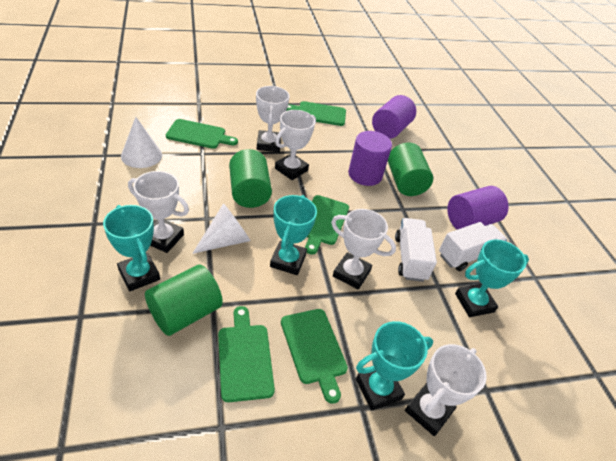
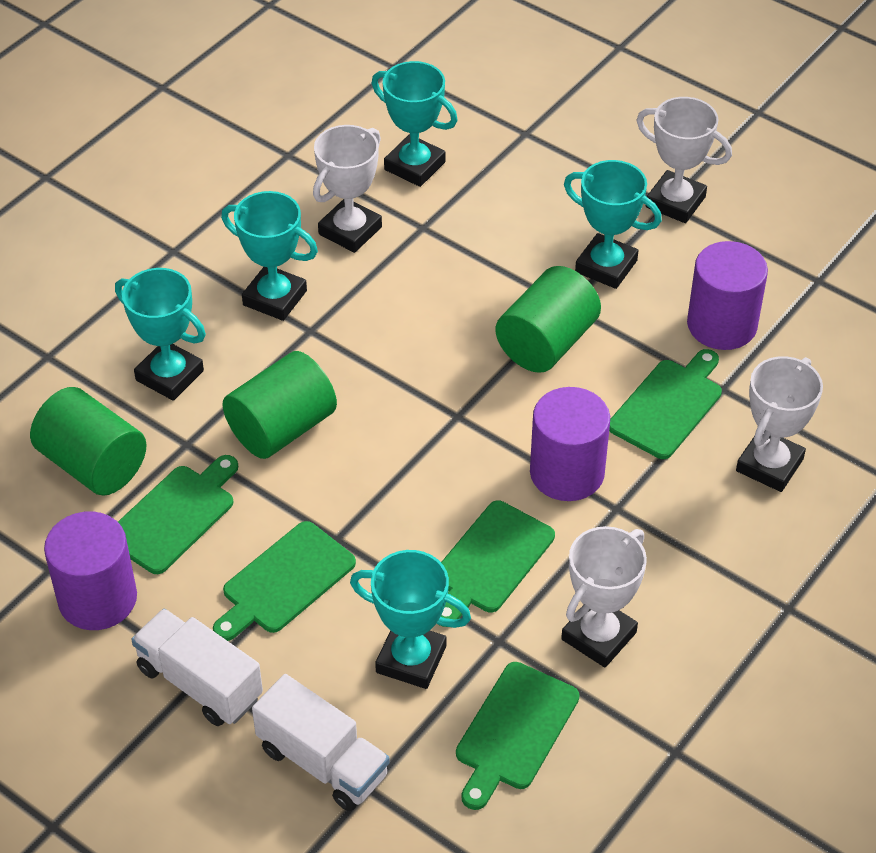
turquoise trophy: [103,205,160,291] [270,195,317,275] [356,321,433,410] [455,239,529,317] = 4 -> [115,268,206,401] [221,191,318,321] [350,550,471,689] [372,61,458,187] [564,160,662,289] = 5
white cone: [121,117,162,168] [192,203,251,254] = 2 -> none = 0
white trophy: [128,171,189,253] [256,86,290,152] [275,110,316,180] [331,209,396,290] [405,344,487,436] = 5 -> [313,125,382,253] [561,526,647,667] [636,97,732,223] [736,356,823,492] = 4

